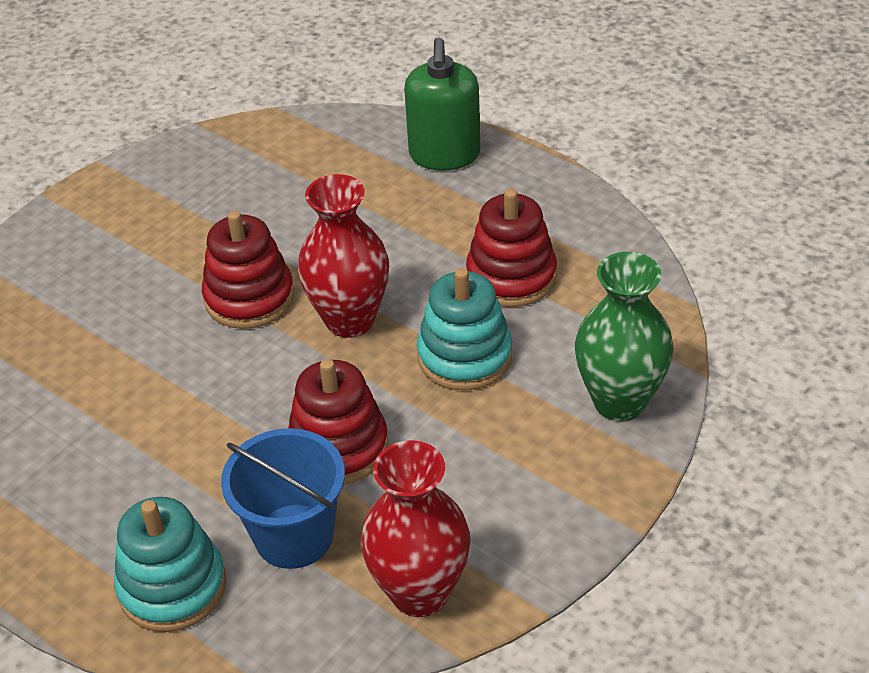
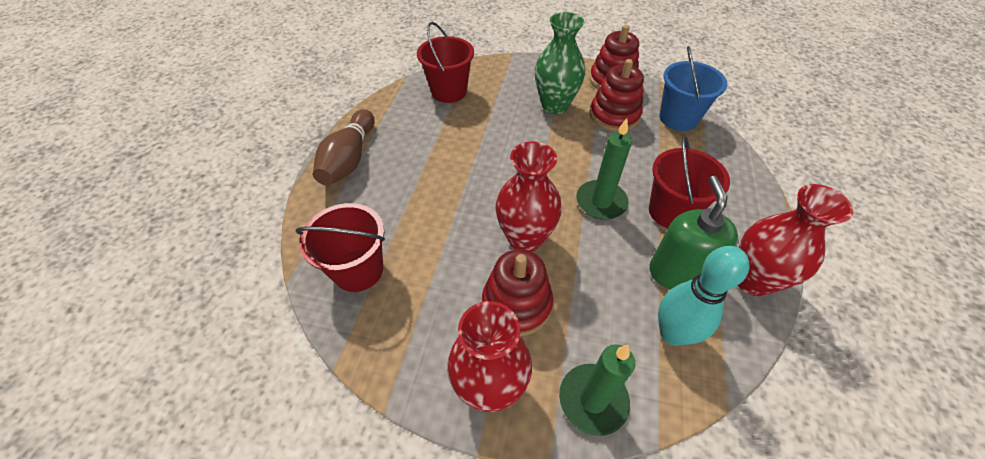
brown bowling pin: none = 0 -> [313,109,375,185] = 1
green candle: none = 0 -> [559,344,635,436] [576,118,632,220] = 2
red bucket: none = 0 -> [296,203,385,292] [417,22,474,103] [649,135,730,228] = 3
red vase: [298,174,389,338] [361,440,470,617] = 2 -> [447,301,532,412] [496,142,562,252] [738,184,853,296] = 3
turquoise bowling pin: none = 0 -> [658,246,749,346] = 1
turquoise stacking toy: [114,497,226,632] [417,268,512,391] = 2 -> none = 0

